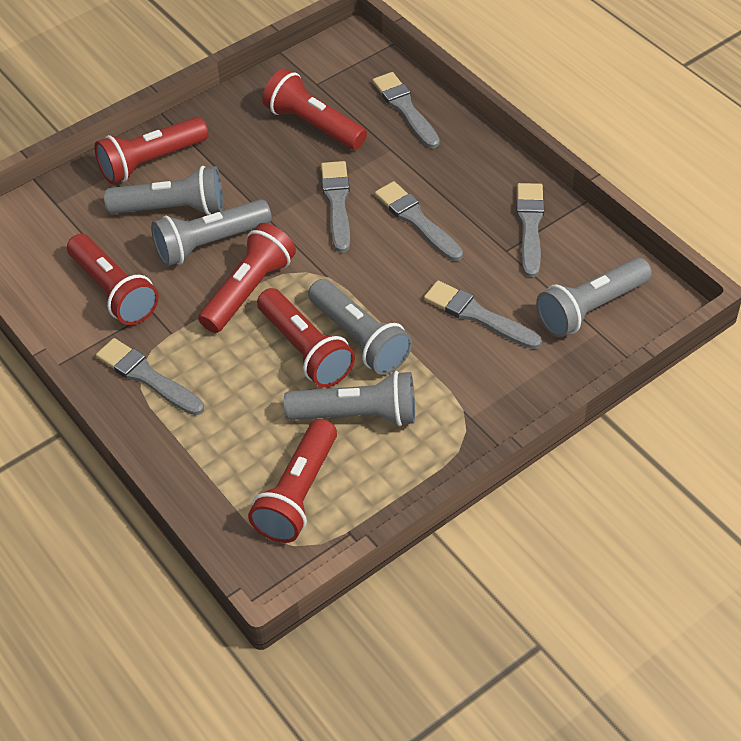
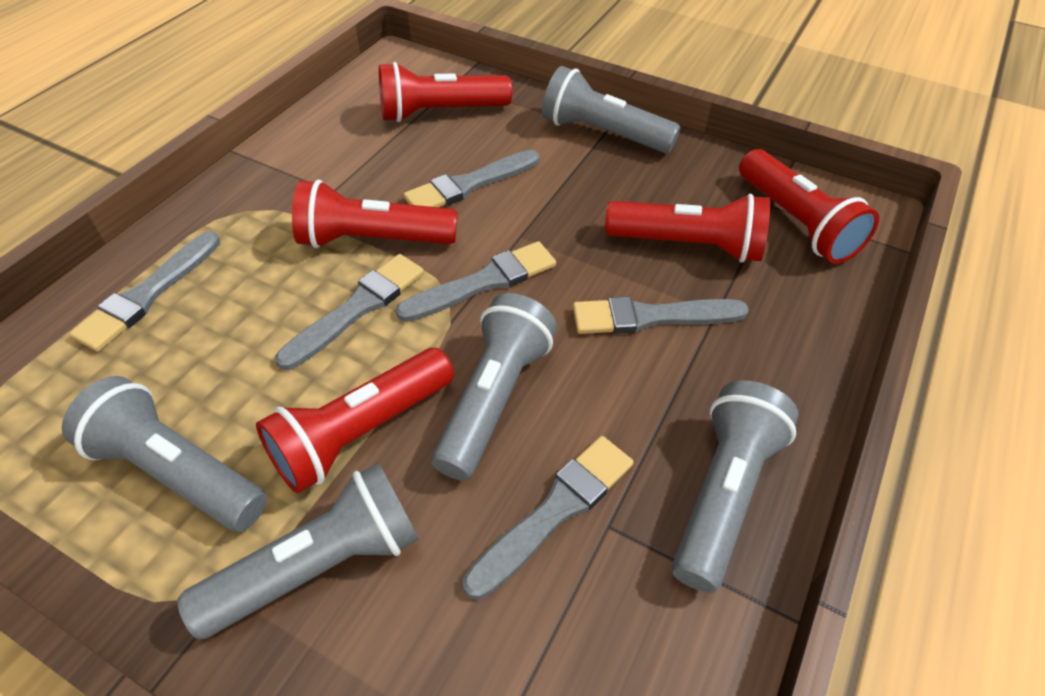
red flashlight: [67,234,159,325] [94,117,209,184] [198,223,296,333] [248,419,337,543] [257,288,355,388] [262,69,367,150] = 6 -> [256,348,454,494] [292,179,457,248] [379,62,512,122] [605,194,770,263] [739,149,879,264] = 5

